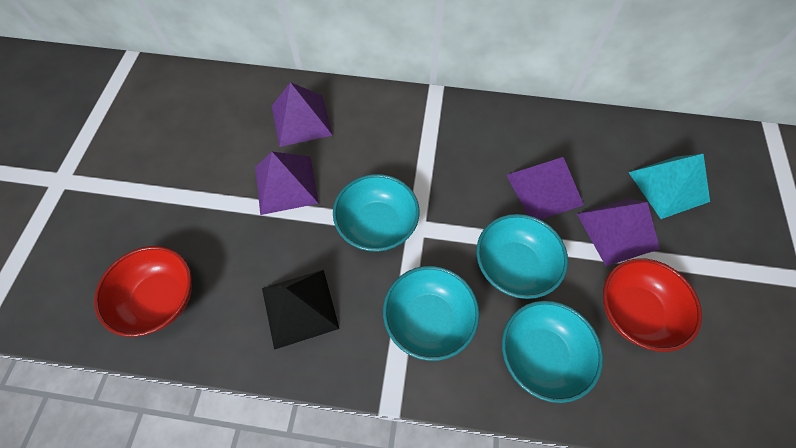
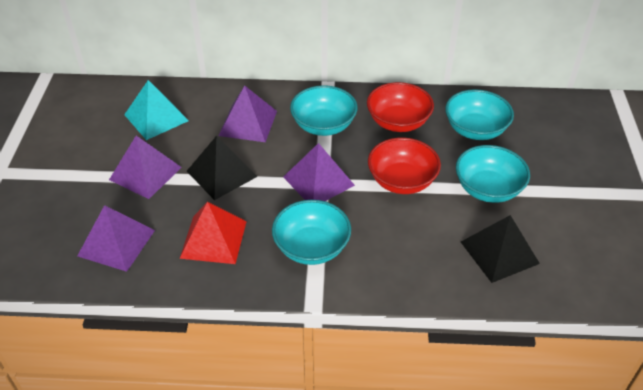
black pyramid: [262,270,339,350] = 1 -> [187,136,258,200] [461,215,540,283] = 2
red pyramid: none = 0 -> [180,202,247,264] = 1

